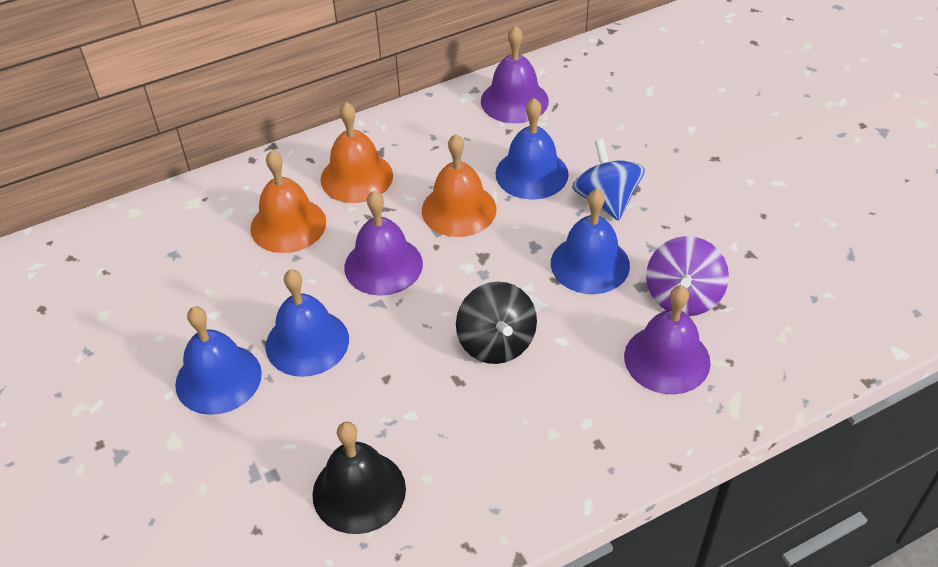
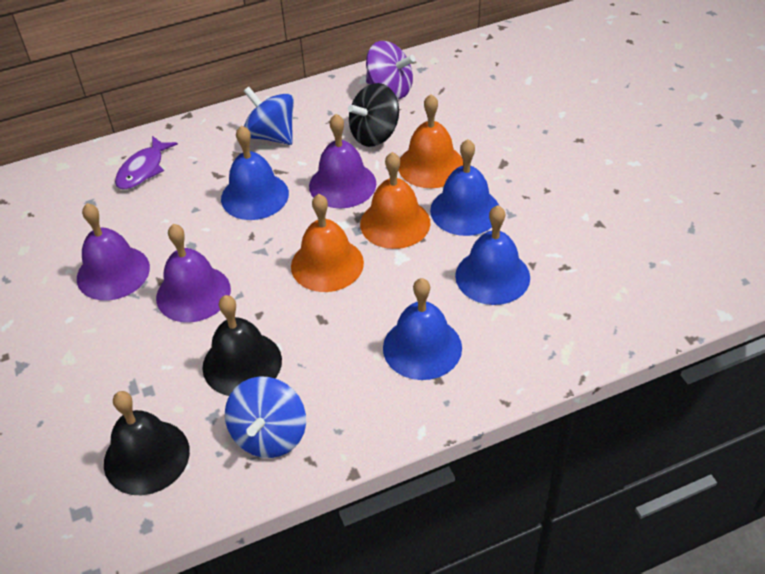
black bell: [312,422,406,534] = 1 -> [104,391,190,495] [202,295,282,396] = 2
blue spinning top: [572,139,645,221] = 1 -> [225,377,306,458] [244,87,294,145] = 2
purple fish: none = 0 -> [115,136,178,190] = 1

